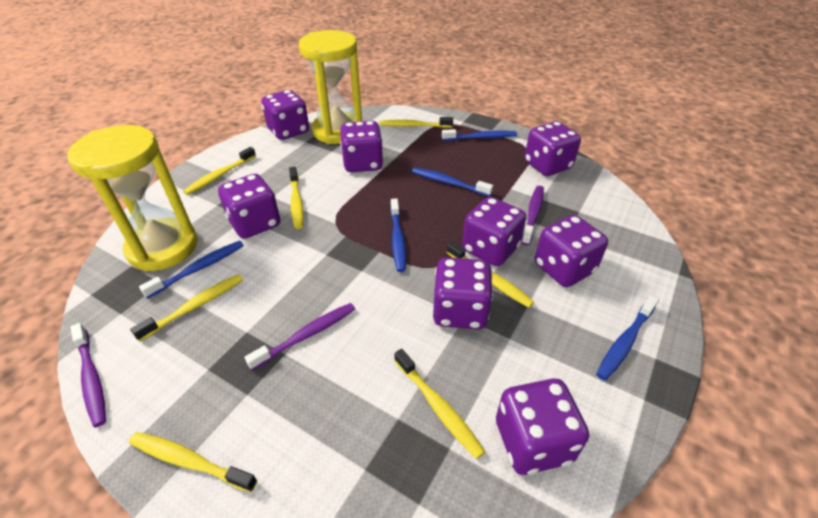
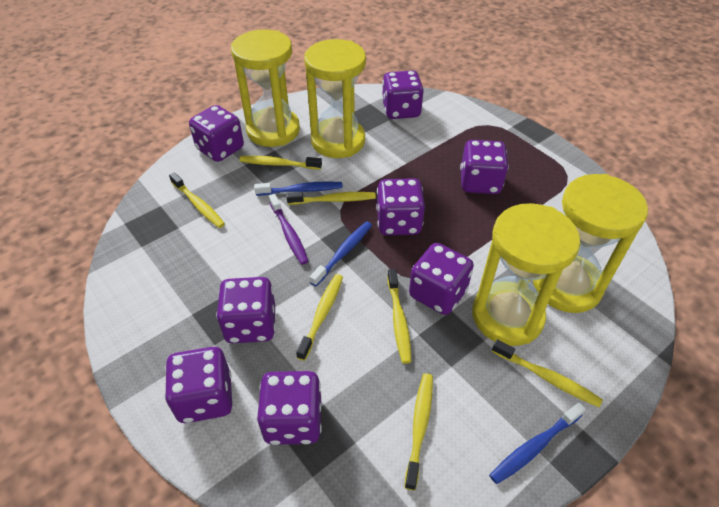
blue toothbrush: [139,241,244,299] [390,198,406,272] [412,168,493,196] [442,129,517,141] [596,295,659,380] = 5 -> [254,181,343,196] [310,221,372,286] [489,402,586,484] = 3
purple toothbrush: [70,323,106,427] [245,303,355,370] [521,186,544,246] = 3 -> [269,194,308,265] = 1
yellow hourglass: [67,125,198,271] [299,30,362,144] = 2 -> [231,29,300,147] [304,39,366,158] [472,203,580,346] [533,174,648,313] = 4

